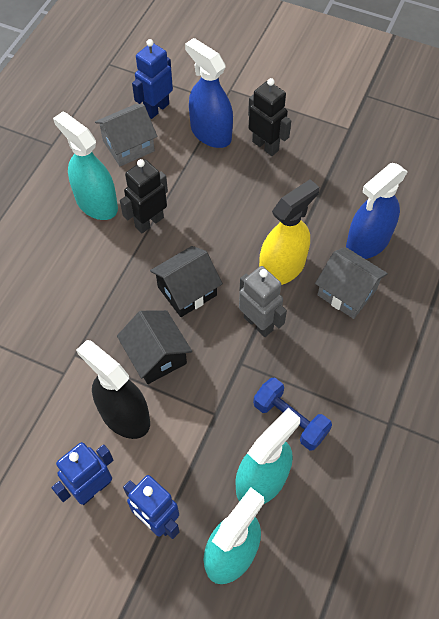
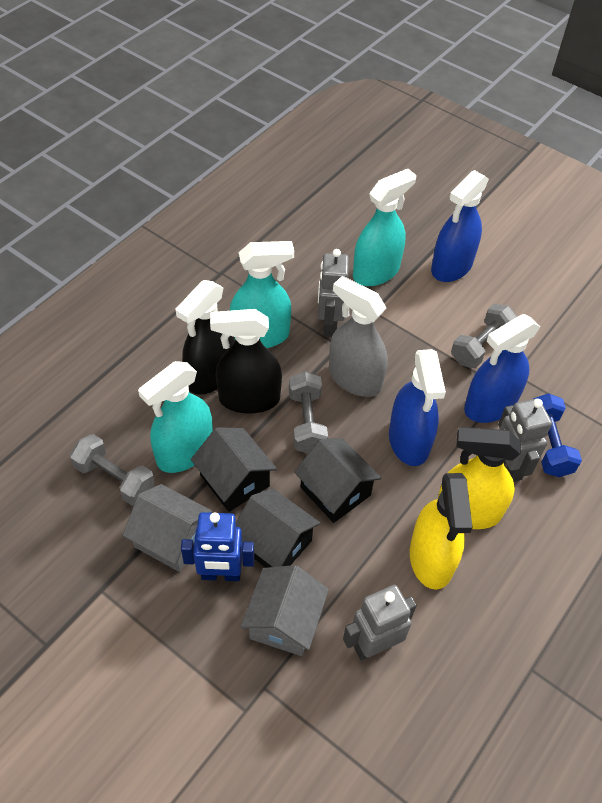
black house: [117,310,192,384] [150,246,223,317] = 2 -> [191,427,277,512] [236,488,320,568] [294,438,381,523] = 3
black robot: [120,159,168,233] [248,78,291,156] = 2 -> none = 0
black spray bottle: [76,340,150,439] = 1 -> [176,280,235,395] [210,309,282,414] = 2
blue robot: [52,442,113,505] [123,475,180,539] [132,39,173,119] = 3 -> [181,512,254,581] = 1
blue spray bottle: [185,38,233,148] [346,163,407,259] = 2 -> [389,349,446,466] [431,170,489,282] [464,314,540,423] = 3
grey dumbbell: none = 0 -> [70,434,155,506] [289,371,328,453] [451,304,517,368] = 3
grey robot: [239,266,287,337] = 1 -> [318,249,349,336] [343,585,417,661] [498,398,552,482] = 3
grey spray bottle: none = 0 -> [329,276,388,397] = 1
yellow spray bottle: [259,179,319,285] = 1 -> [410,473,473,590] [438,427,520,529] = 2

